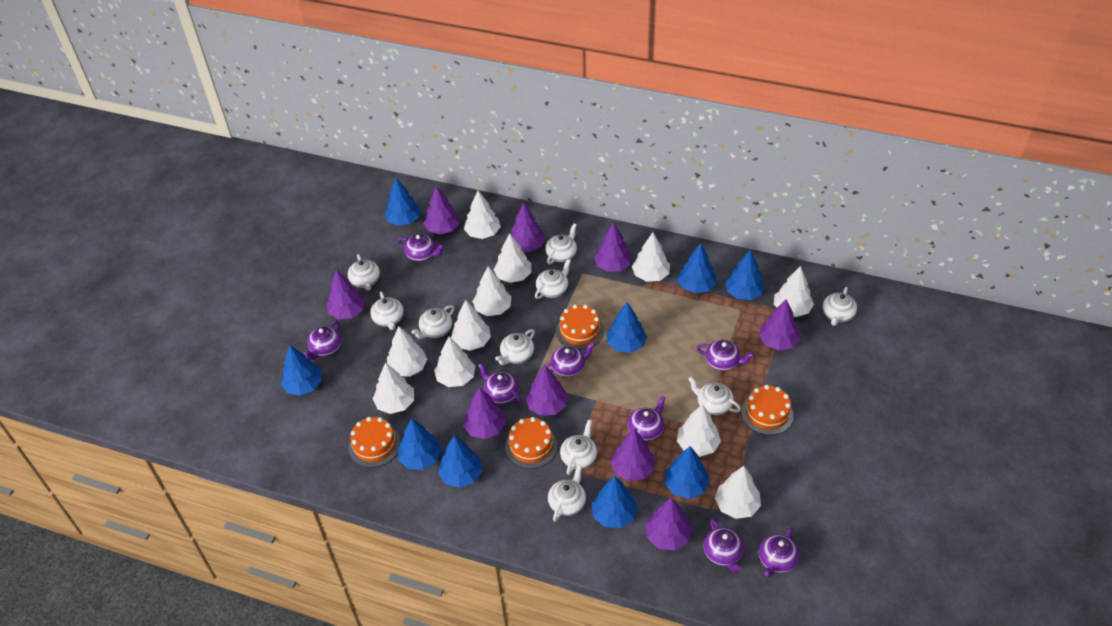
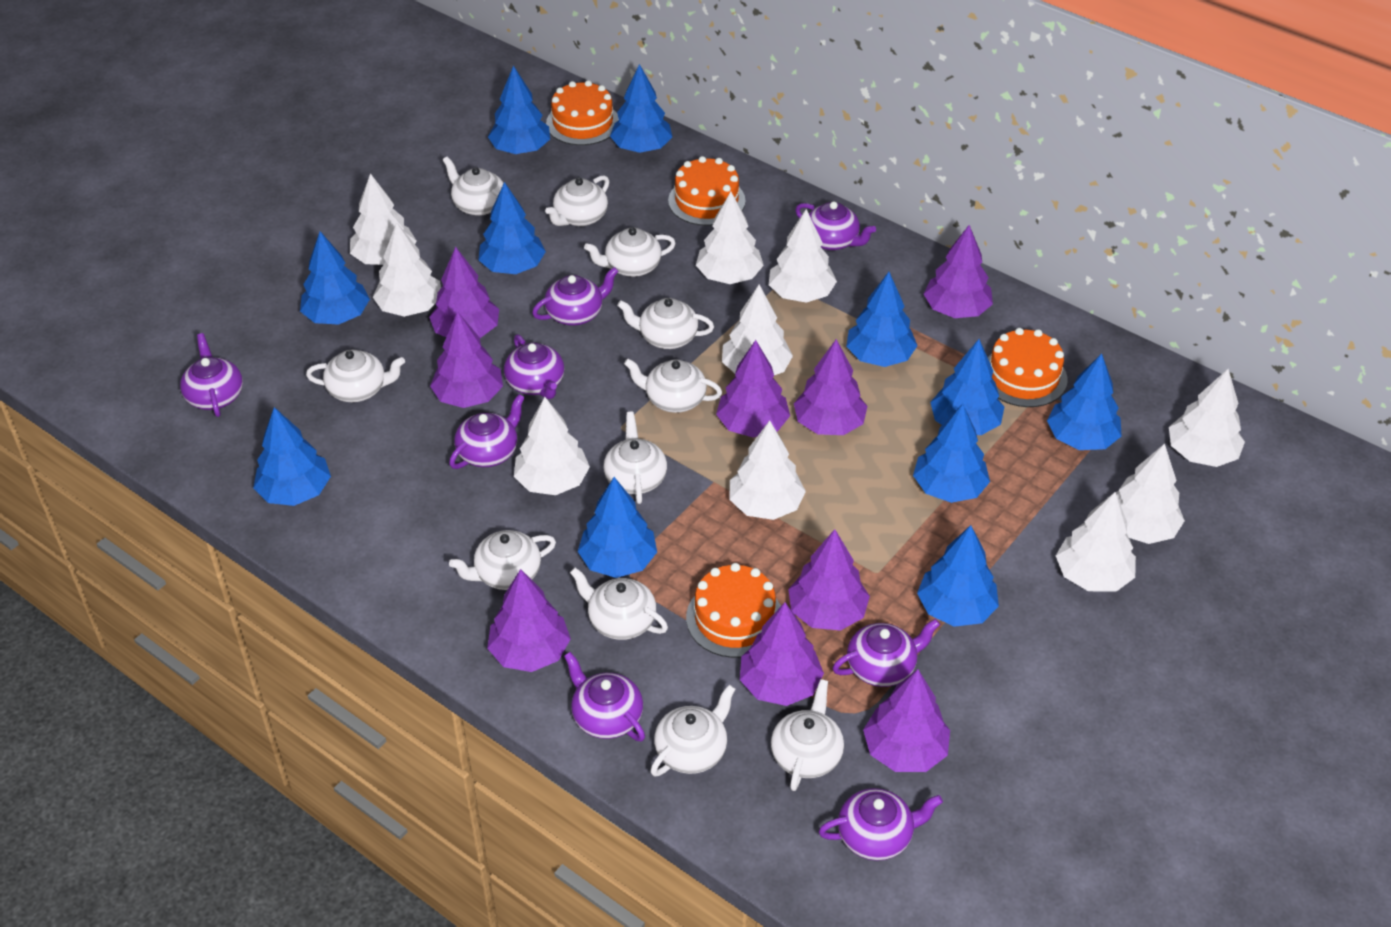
blue tree: [280,345,322,396] [385,178,421,226] [398,418,442,470] [438,436,483,488] [591,476,637,528] [607,302,647,353] [665,446,710,499] [677,243,717,294] [725,250,765,300] = 9 -> [253,407,331,506] [300,231,370,325] [479,182,546,274] [488,66,550,154] [578,477,657,578] [610,64,672,153] [846,272,918,367] [913,404,990,503] [917,525,999,627] [930,339,1004,435] [1047,353,1122,450] = 11
white teapot: [348,254,380,291] [370,291,404,330] [412,305,454,339] [495,329,535,365] [535,259,571,299] [545,224,577,264] [548,464,586,522] [560,420,597,475] [688,377,741,415] [823,287,857,326] = 10 -> [306,350,405,402] [443,157,504,216] [449,530,556,590] [545,175,609,226] [570,568,668,640] [584,227,676,277] [603,412,667,504] [617,298,714,349] [624,359,722,413] [651,685,735,776] [771,679,844,791] = 11
white tree: [373,362,414,414] [387,327,427,377] [434,337,475,387] [451,300,491,351] [464,191,501,239] [472,266,512,316] [494,233,532,283] [632,232,670,282] [677,404,721,457] [715,466,761,519] [774,266,814,317] = 11 -> [350,173,416,265] [373,222,441,317] [514,397,590,495] [696,192,764,284] [722,284,793,375] [729,420,806,520] [769,209,837,303] [1056,492,1136,592] [1116,444,1185,544] [1169,369,1245,467] = 10

